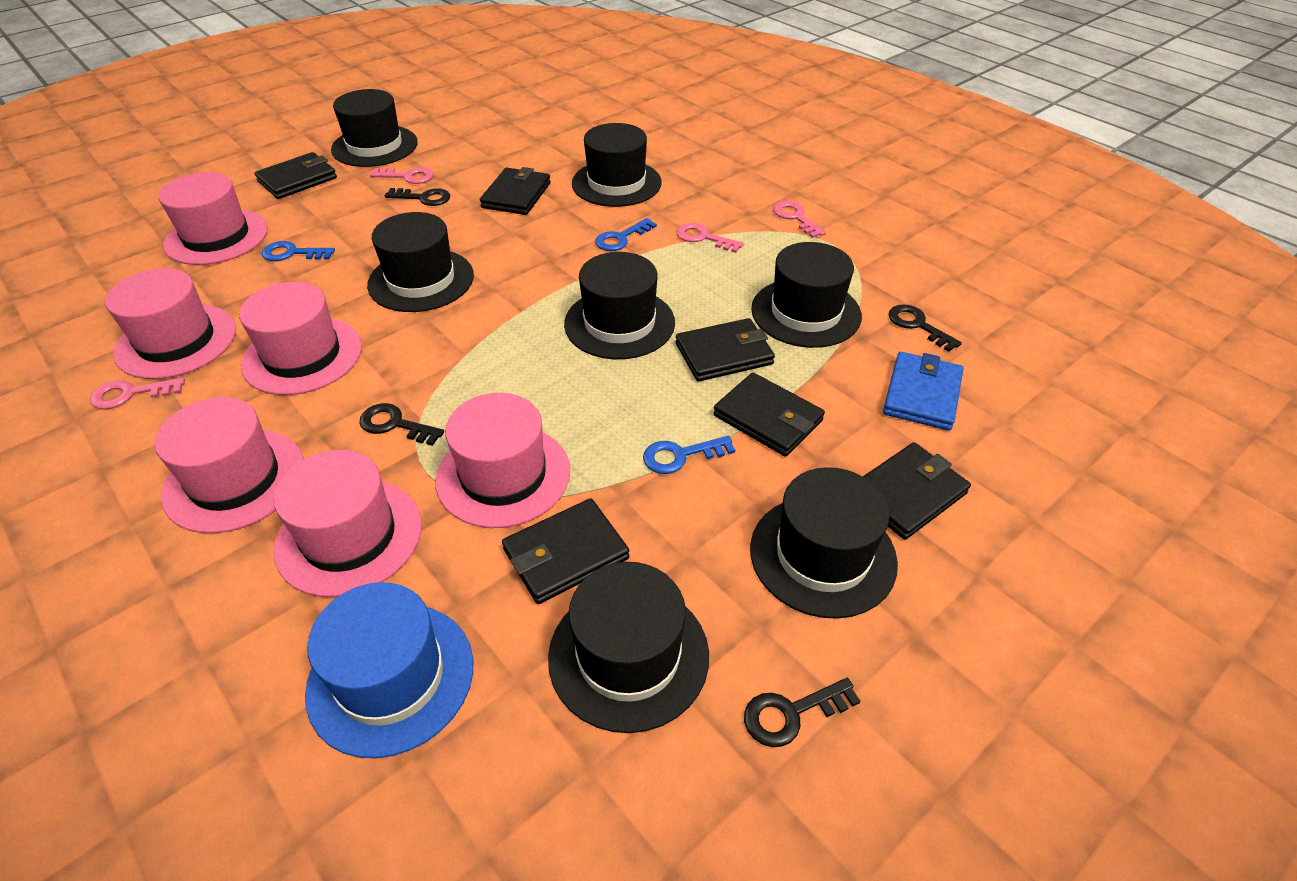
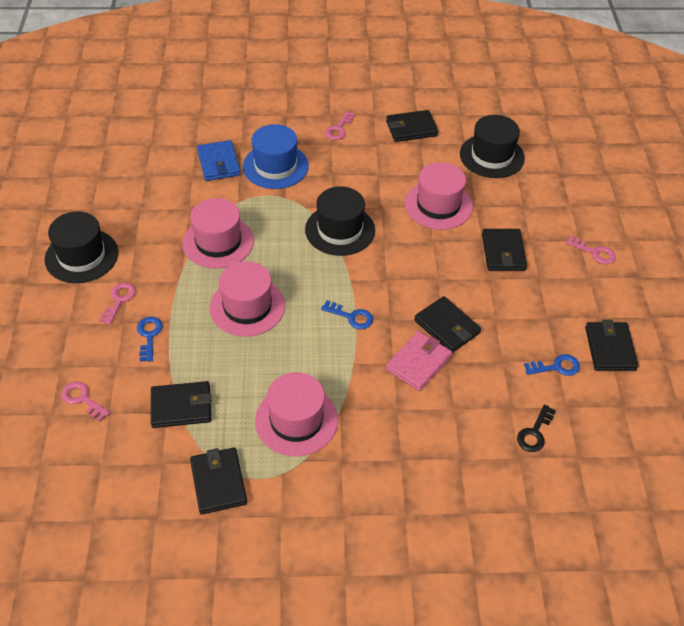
black hat: [331,89,418,167] [367,212,474,312] [548,562,709,733] [564,252,675,359] [572,123,662,207] [750,467,898,619] [751,242,862,348] = 7 -> [45,211,118,283] [305,186,375,256] [460,115,525,178] = 3
black key: [360,403,444,446] [385,188,450,206] [744,678,861,747] [889,304,962,352] = 4 -> [517,404,556,452] = 1
pink hat: [105,268,236,379] [155,397,304,533] [158,172,268,265] [239,282,362,395] [274,450,422,597] [435,393,570,528] = 6 -> [182,198,254,269] [210,261,285,337] [255,372,338,456] [405,162,473,230] = 4
pink wallet: none = 0 -> [386,331,452,391] = 1

